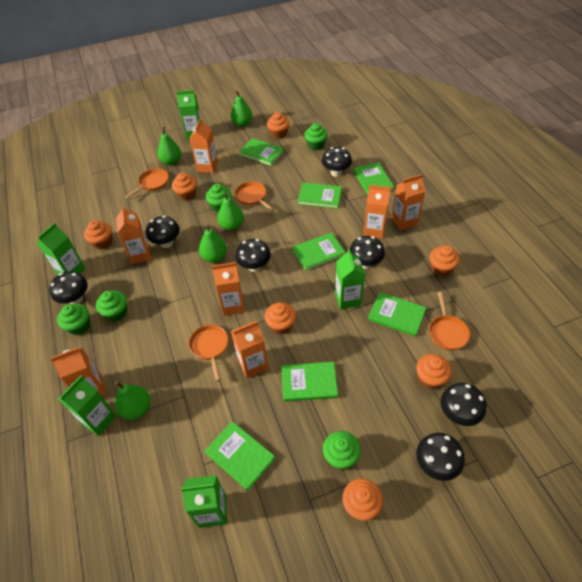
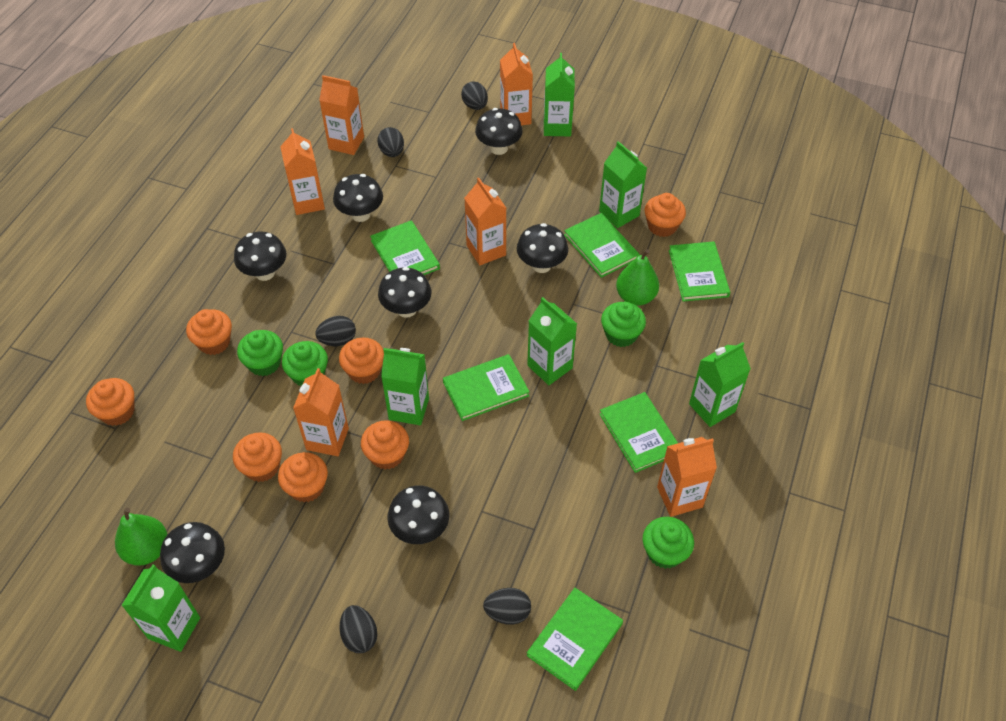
black egg: none = 0 -> [315,316,356,346] [339,605,377,653] [377,127,404,157] [461,82,488,110] [483,588,531,625] = 5
green book: [204,421,275,491] [239,138,284,166] [281,362,338,402] [292,232,346,271] [298,182,342,209] [353,162,394,196] [368,292,426,337] = 7 -> [370,220,440,275] [443,354,530,421] [526,588,623,691] [564,213,640,278] [600,392,678,473] [669,241,730,302] = 6
green carton: [37,223,86,275] [59,376,116,436] [176,90,201,140] [181,475,227,528] [335,249,365,310] = 5 -> [121,565,200,652] [381,348,429,425] [527,297,577,385] [544,53,575,136] [599,141,647,228] [689,342,751,427] = 6
green cupcake: [57,304,90,335] [96,290,127,321] [206,184,232,212] [304,123,328,150] [323,431,361,469] = 5 -> [237,330,283,376] [282,341,328,386] [601,302,646,347] [643,517,694,569] = 4
green pear: [115,381,151,420] [158,127,181,165] [199,225,227,262] [217,193,244,230] [231,90,252,127] = 5 -> [115,508,167,566] [616,249,659,306] = 2
orange carton: [50,347,106,396] [116,205,152,264] [190,118,218,173] [212,262,245,316] [231,321,268,378] [363,185,391,239] [391,174,425,230] = 7 -> [280,128,325,215] [293,368,349,456] [319,75,364,155] [465,178,506,265] [500,43,533,125] [657,437,717,517] = 6
orange pan: [125,168,169,199] [189,325,228,381] [235,181,275,211] [429,292,470,350] = 4 -> none = 0

